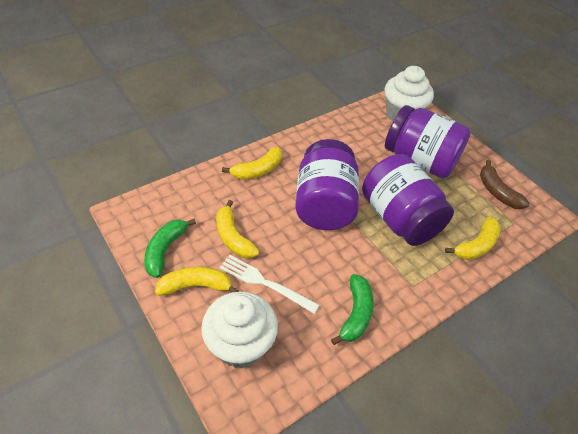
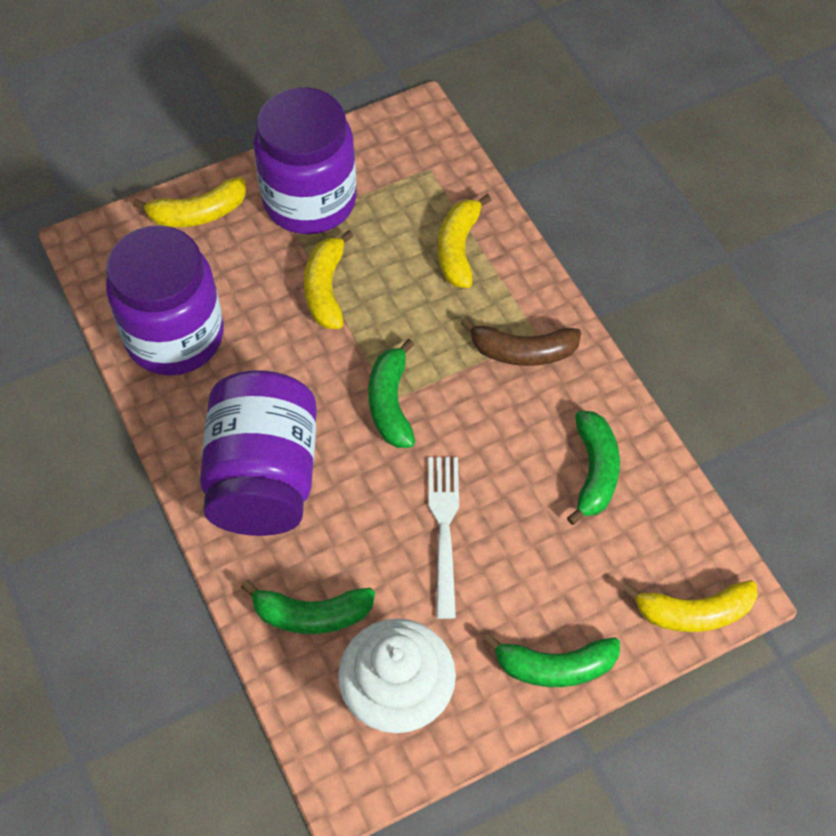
green banana: [144,219,196,278] [331,274,374,345] = 2 -> [241,580,375,634] [369,339,415,448] [483,634,620,687] [567,410,620,525] = 4
white cupcake: [201,292,278,369] [384,66,434,122] = 2 -> [338,618,456,734] = 1

